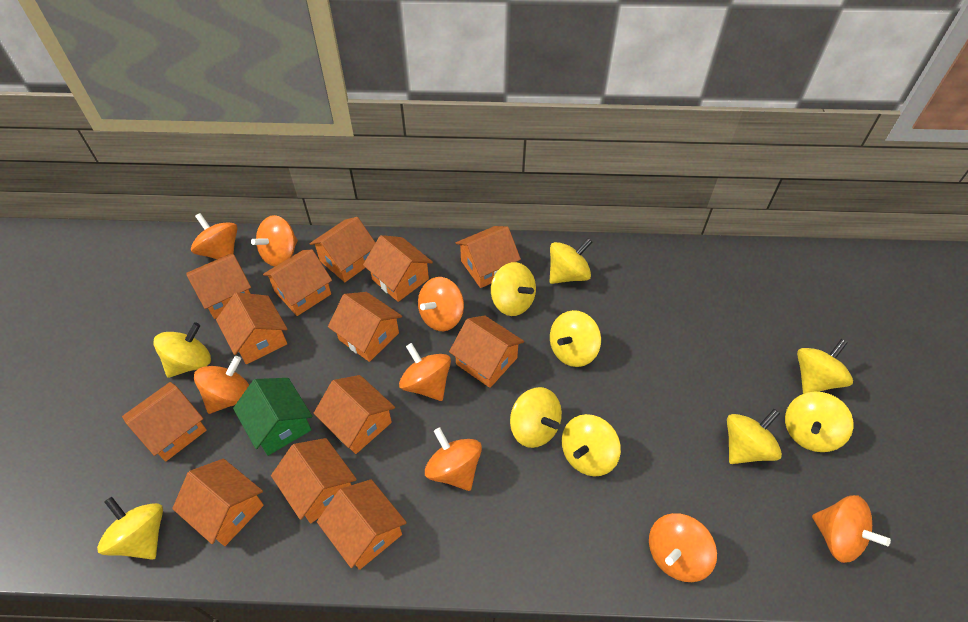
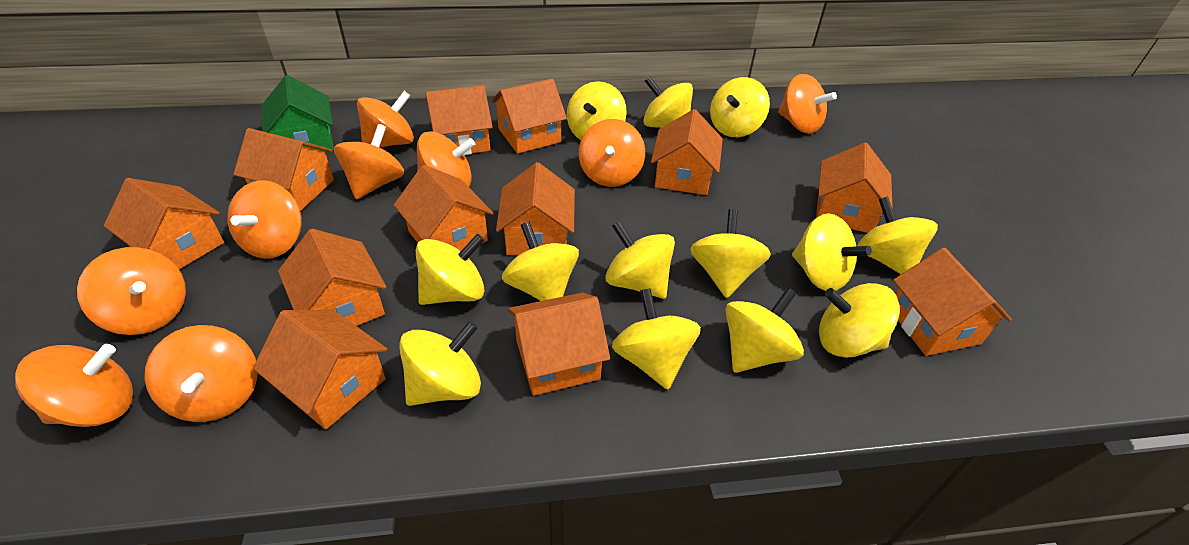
orange house: [122,382,207,462] [172,459,264,546] [186,253,251,319] [216,292,287,364] [263,249,332,316] [271,438,357,523] [310,217,375,282] [314,375,395,454] [317,479,407,570] [328,292,402,362] [363,235,433,302] [449,315,524,388] [456,226,521,288] = 13 -> [104,178,224,270] [233,128,334,211] [253,310,387,429] [278,229,386,326] [394,165,493,251] [426,85,493,155] [491,78,567,154] [496,162,575,256] [508,293,610,396] [651,109,723,195] [816,143,893,233] [893,247,1012,356] = 12
orange spinning top: [191,213,238,259] [194,356,249,414] [251,215,298,267] [399,343,451,401] [418,277,464,331] [425,428,482,491] [649,513,717,582] [812,495,891,563] = 8 -> [15,344,133,427] [77,247,186,335] [144,325,257,422] [227,180,302,259] [334,124,404,199] [357,91,414,148] [417,131,475,187] [579,119,645,187] [778,74,837,134] = 9
yellow spinning top: [97,497,163,560] [154,322,211,378] [491,262,536,316] [510,387,562,448] [550,238,592,284] [550,310,601,367] [562,414,621,476] [727,409,782,464] [785,392,853,452] [797,339,853,394] = 10 -> [399,321,481,406] [416,234,484,305] [502,222,579,301] [567,81,627,140] [605,221,675,299] [612,288,701,390] [643,77,693,128] [690,209,771,298] [710,77,770,137] [725,288,804,373] [792,213,872,291] [819,283,900,357] [857,196,938,274] = 13

